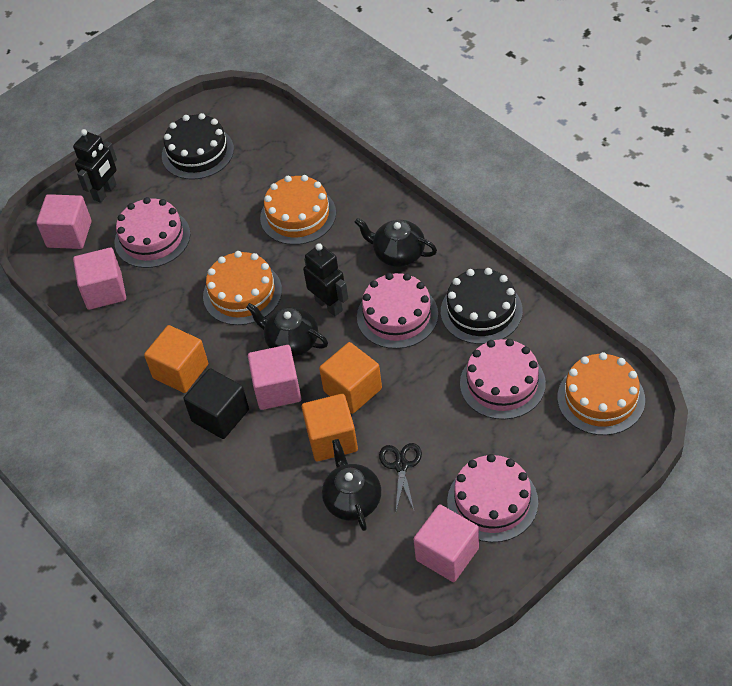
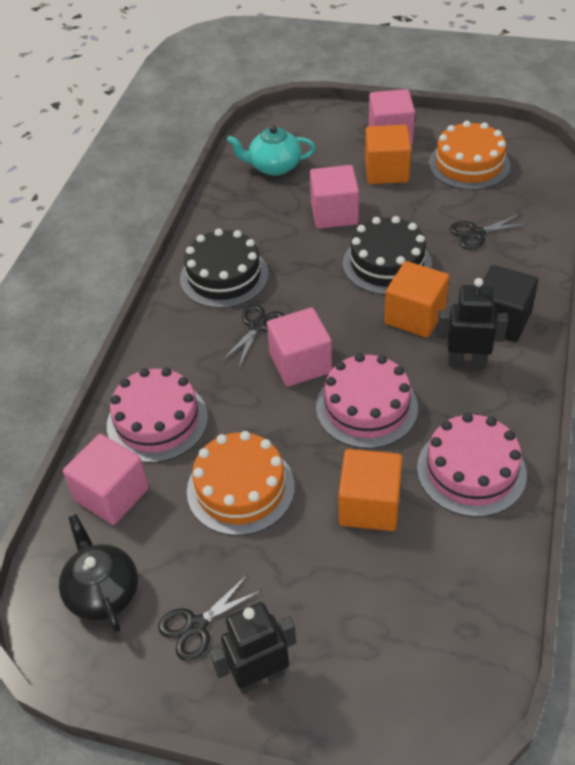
black scissors: [379,443,422,511] = 1 -> [158,574,262,661] [221,304,285,367] [450,214,528,250] = 3
black teapot: [246,303,328,357] [322,439,381,531] [354,218,437,267] = 3 -> [59,514,138,633] = 1
orange cake: [203,251,282,325] [260,175,336,245] [558,352,645,435] = 3 -> [187,431,295,536] [429,121,510,190] = 2
pink cake: [114,197,191,268] [357,273,438,349] [447,454,538,542] [460,339,546,420] = 4 -> [107,368,208,463] [316,353,418,449] [417,413,527,517] = 3
turquoise teapot: none = 0 -> [227,126,316,176] = 1

